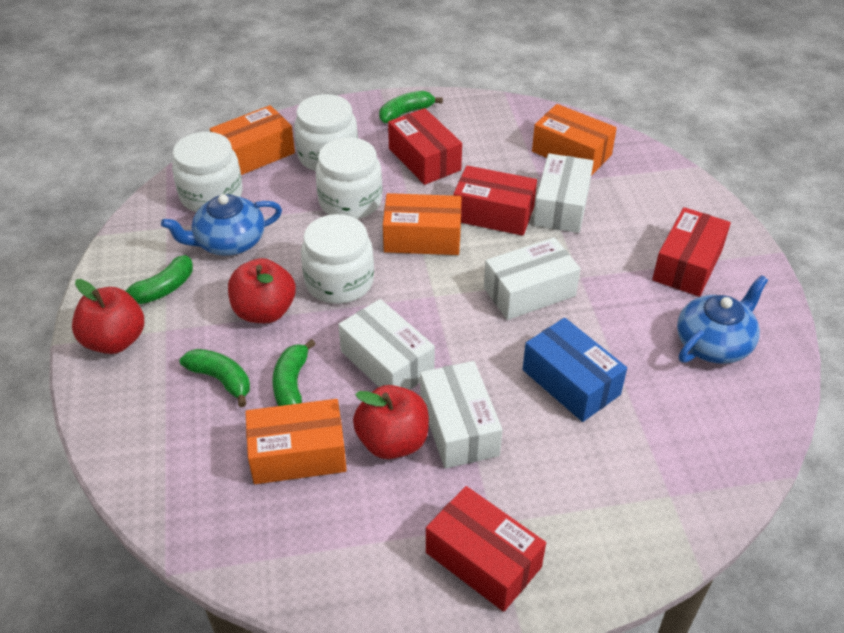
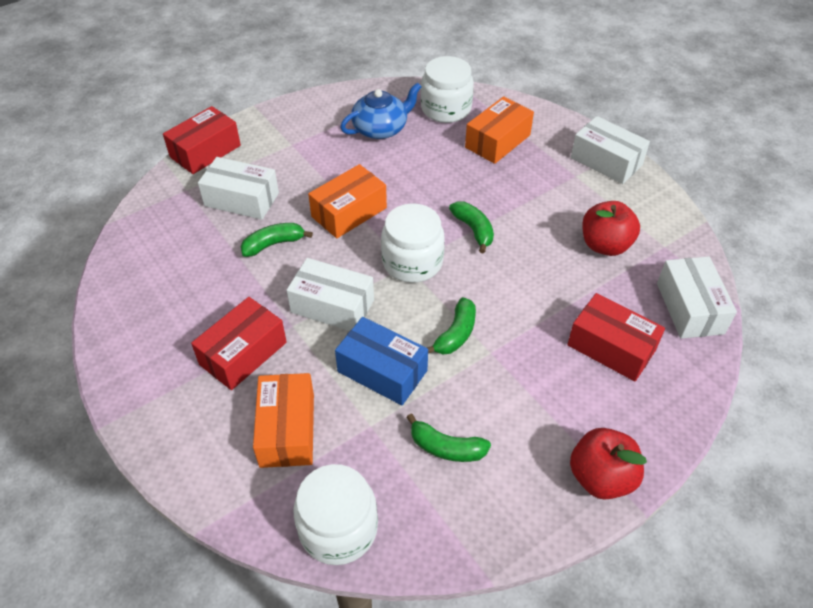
blue teapot: [161,194,282,256] [677,275,768,364] = 2 -> [340,82,422,139] = 1
orange box: [210,105,295,175] [245,399,347,484] [383,193,462,255] [532,104,617,176] = 4 -> [253,373,314,468] [308,164,387,238] [465,96,534,164] = 3
red apple: [72,279,144,354] [228,258,296,323] [353,385,429,459] = 3 -> [570,428,647,500] [582,201,640,256] = 2
red box: [388,108,462,185] [426,486,546,612] [453,166,537,236] [652,207,731,297] = 4 -> [163,106,241,174] [191,297,287,390] [567,293,665,381] = 3
white jar: [172,132,243,212] [294,94,358,171] [301,214,374,304] [316,137,383,219] = 4 -> [293,464,378,565] [381,204,445,283] [421,56,474,123] = 3

